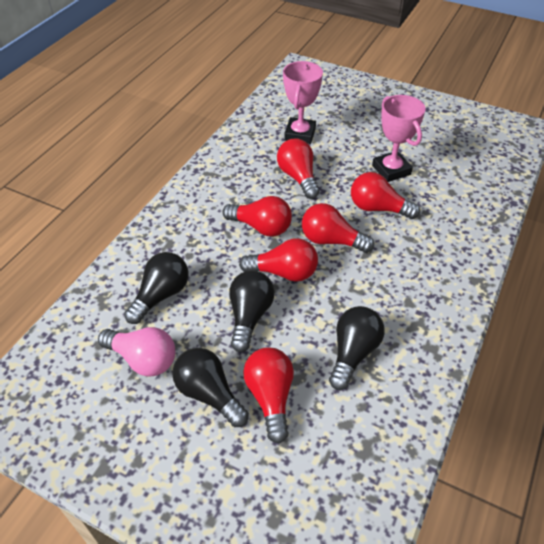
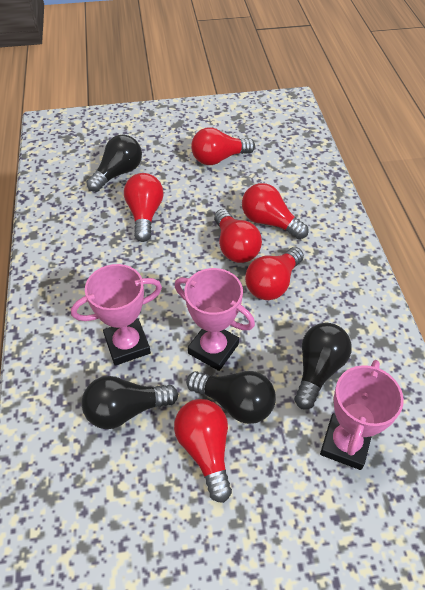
pink light bulb: [98,327,175,377] = 1 -> none = 0
pink trophy: [283,61,323,144] [372,95,426,182] = 2 -> [71,264,162,366] [175,268,255,371] [320,360,404,470] = 3

